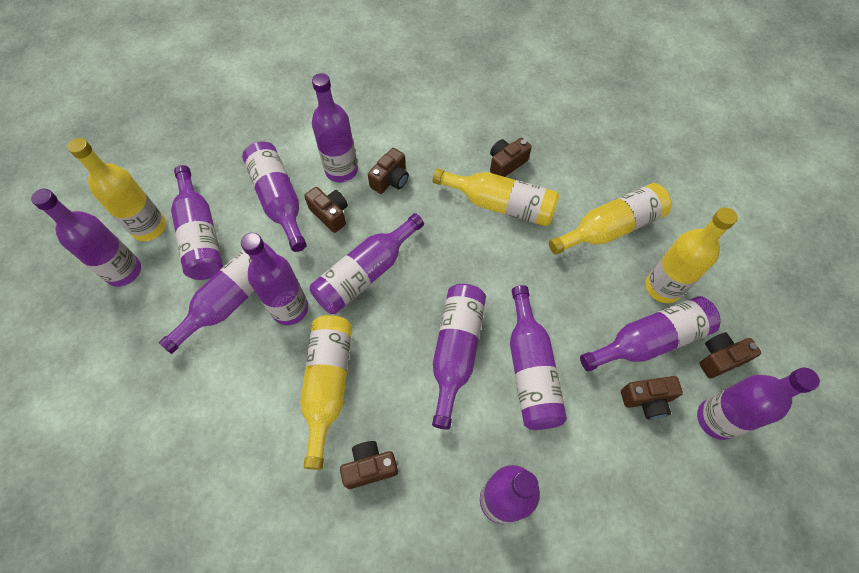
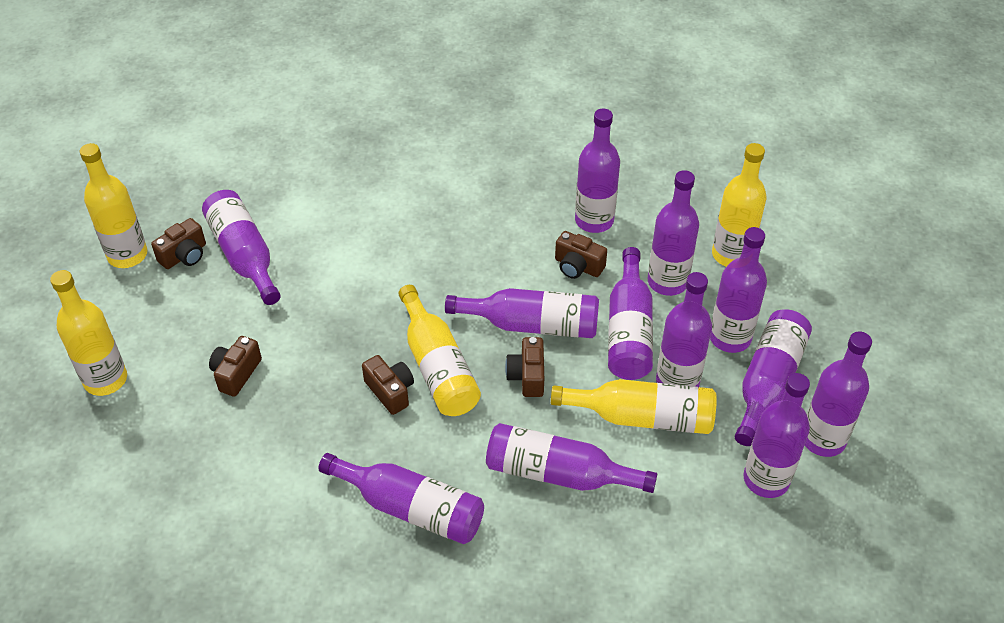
brown camera: [304,187,348,233] [340,441,398,489] [368,148,409,194] [490,138,532,177] [621,376,683,419] [699,332,761,378] = 6 -> [151,218,206,269] [209,336,262,397] [362,355,414,415] [505,337,544,397] [555,231,607,279] = 5

